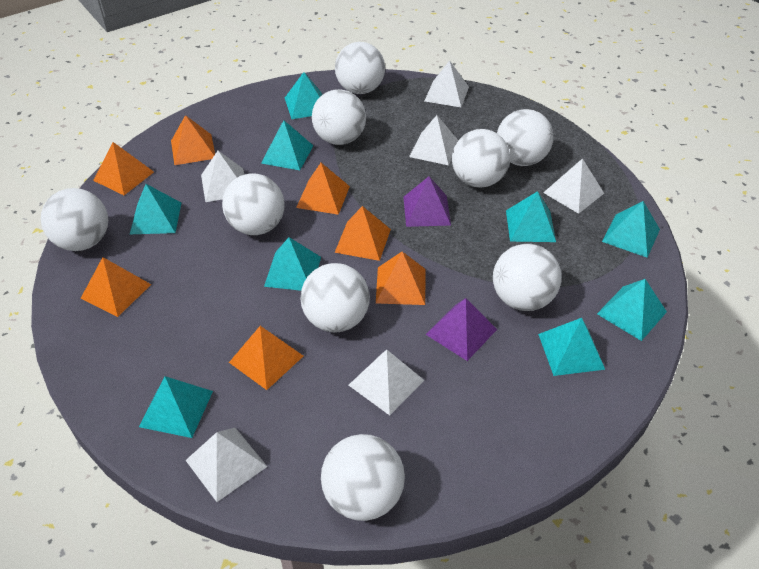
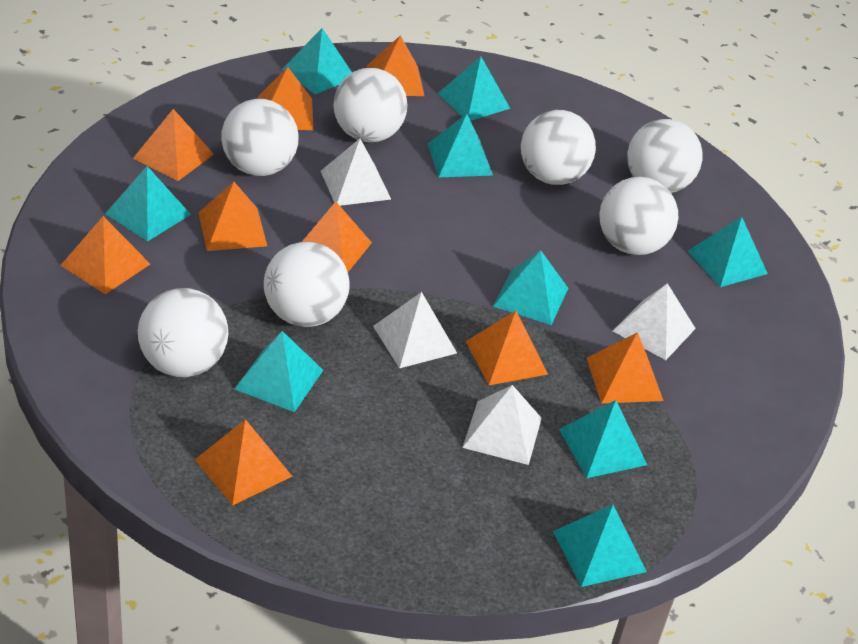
orange pyramid: [80,257,151,317] [93,142,154,195] [171,115,215,165] [229,326,303,390] [296,163,350,215] [335,206,391,261] [376,251,425,305] = 7 -> [60,216,150,294] [133,109,214,181] [195,419,293,506] [198,182,267,251] [258,67,313,130] [302,201,372,272] [367,36,424,96] [466,311,548,385] [587,332,664,404] = 9
purple pyramid: [403,177,451,227] [425,298,497,361] = 2 -> none = 0
white ball: [41,188,108,251] [222,174,284,235] [300,263,370,332] [312,89,366,145] [321,434,405,521] [335,42,385,94] [452,129,510,188] [493,244,561,311] [497,109,553,166] = 9 -> [138,288,228,377] [221,99,299,176] [264,242,349,327] [333,68,408,142] [521,110,596,185] [599,177,678,255] [627,119,703,193] = 7
white pyramid: [185,428,267,502] [201,151,245,202] [349,350,425,415] [409,115,458,165] [425,60,469,107] [543,158,604,214] = 6 -> [321,139,391,206] [373,292,457,368] [462,385,542,465] [613,283,696,360] = 4

